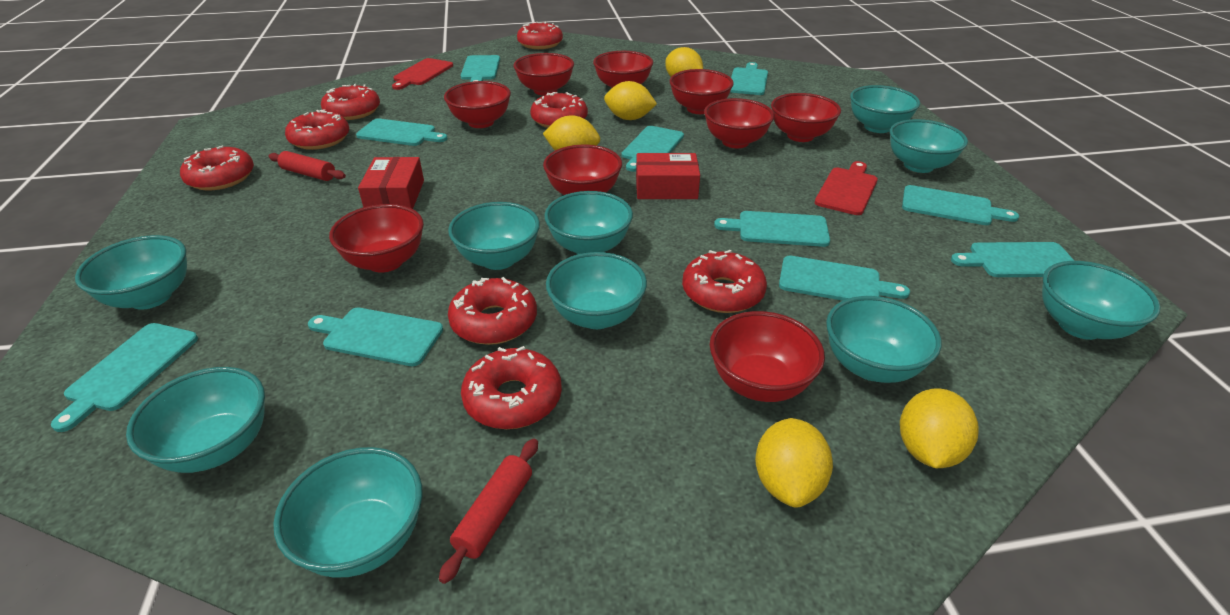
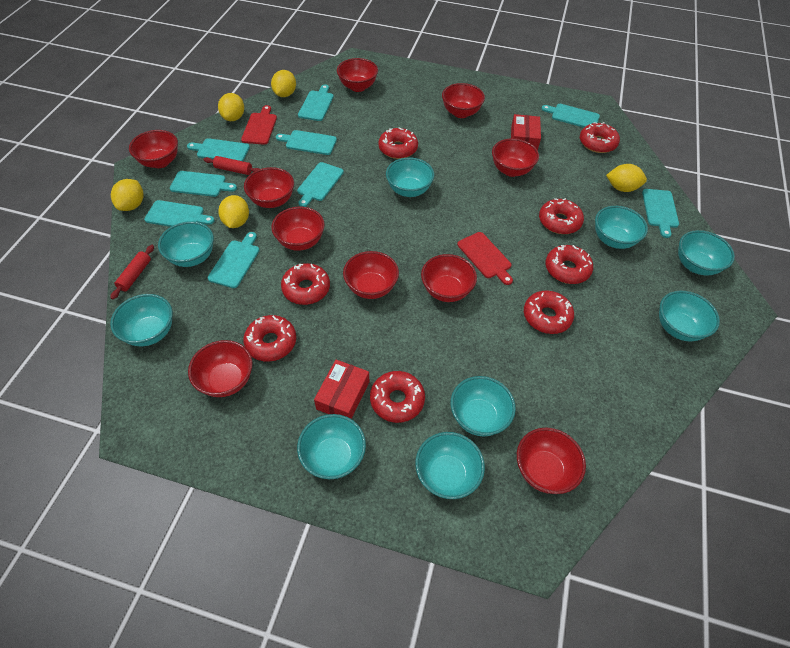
red bowl: [329,204,424,273] [444,81,511,128] [514,53,574,96] [543,145,622,195] [593,51,653,89] [670,69,734,114] [704,98,774,148] [710,311,825,402] [771,93,841,142] = 9 -> [129,130,178,168] [188,340,252,397] [244,167,294,208] [271,207,325,251] [337,58,378,92] [343,251,399,299] [421,254,477,302] [442,83,485,118] [492,138,539,177] [517,428,586,494] = 10
turquoise bowl: [75,235,187,309] [126,367,265,473] [273,447,422,577] [448,202,540,270] [544,191,633,254] [546,252,647,329] [826,296,942,383] [850,85,920,133] [890,119,968,173] [1042,261,1161,340] = 10 -> [110,294,173,346] [158,221,214,267] [297,414,366,479] [386,157,434,197] [415,432,485,499] [450,376,516,436] [595,206,648,249] [659,291,720,341] [678,230,735,276] = 9
turquoise cutting board: [51,323,198,432] [308,308,443,366] [356,119,448,146] [460,55,500,82] [622,126,684,172] [714,211,830,247] [730,62,768,95] [779,256,910,301] [902,185,1019,225] [951,242,1074,277] = 10 -> [144,200,215,227] [170,171,237,197] [187,138,250,161] [208,232,260,288] [276,130,337,155] [297,162,344,207] [298,84,334,121] [542,104,600,128] [642,189,679,238] = 9

